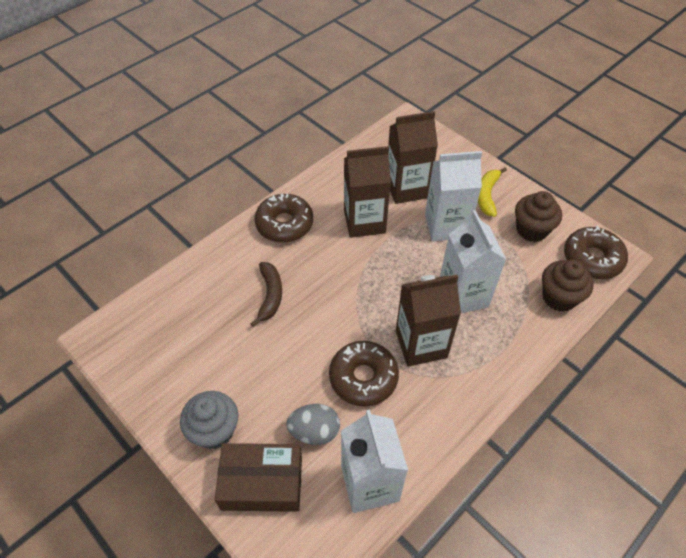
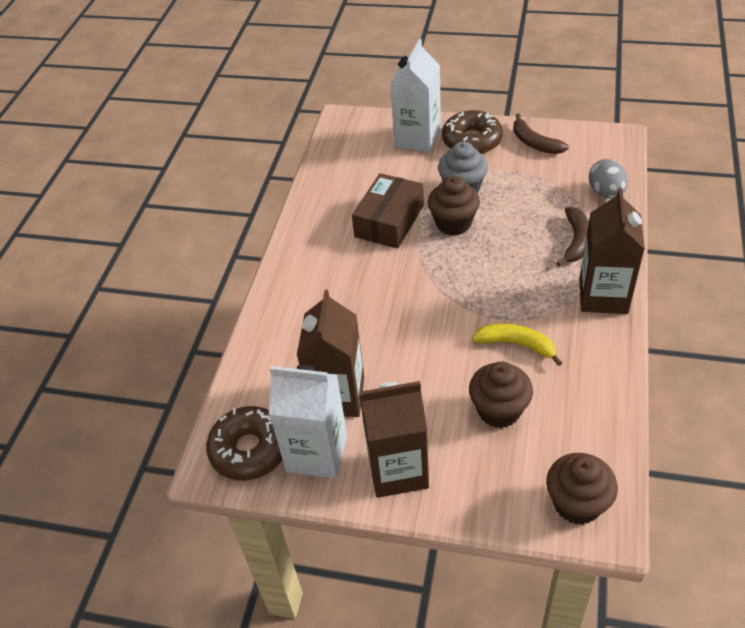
brown banana: [250,262,282,327] = 1 -> [513,114,569,154] [556,207,589,266] = 2
brown cupcake: [515,191,562,242] [542,260,593,312] = 2 -> [428,176,480,236] [469,362,533,428] [546,453,618,525] = 3
brown donut: [254,194,313,242] [329,341,399,407] [564,226,628,279] = 3 -> [206,406,282,481] [442,110,503,154] = 2
white carton: [341,409,408,513] [425,151,482,241] [440,210,506,313] = 3 -> [269,365,347,479] [390,39,441,152] = 2

